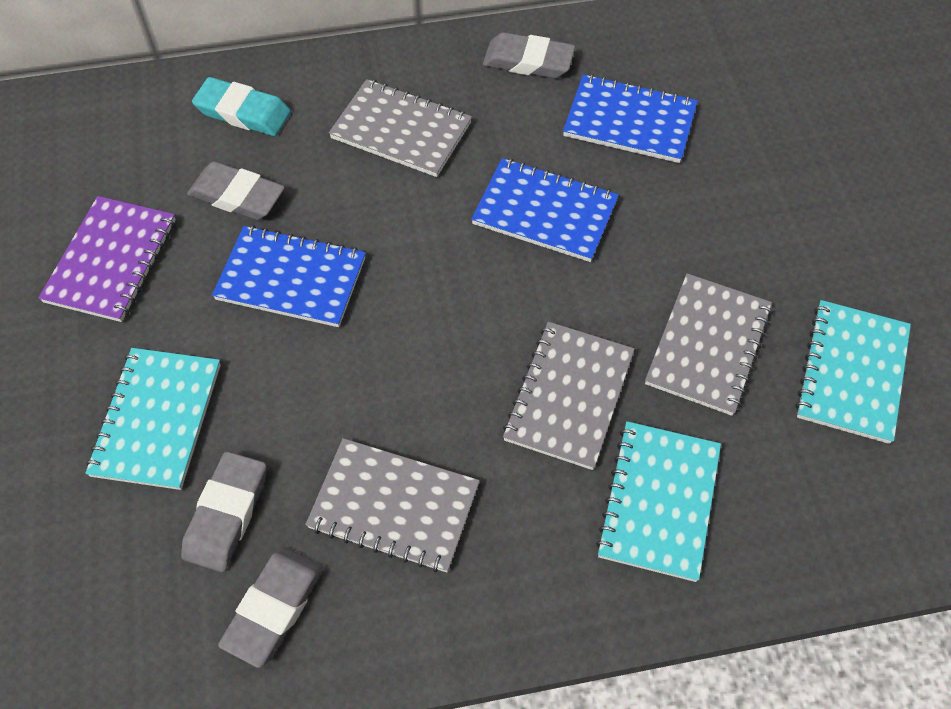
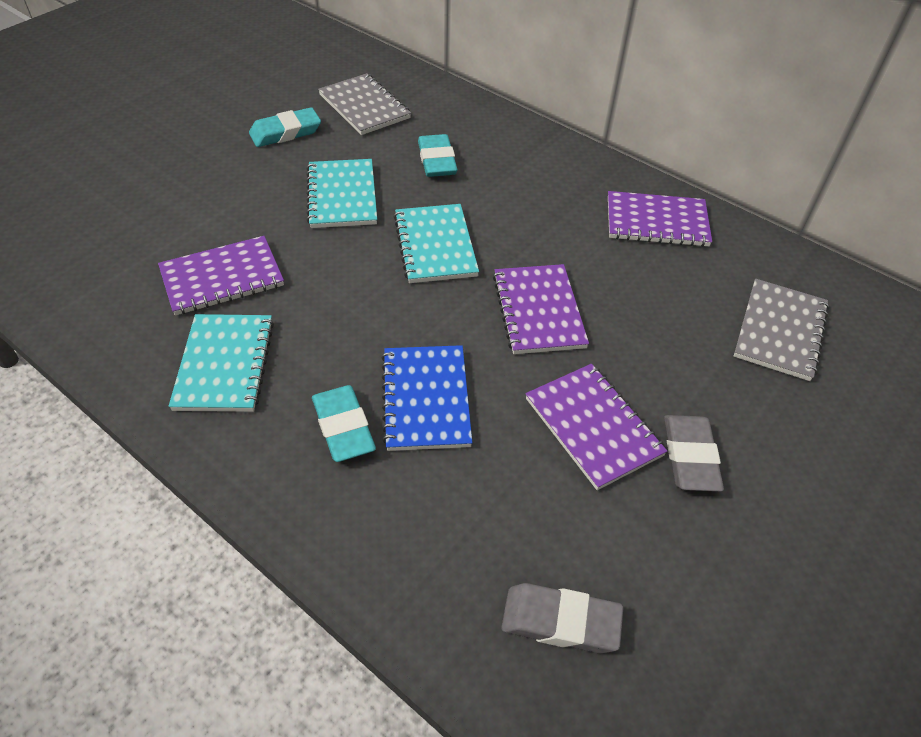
blue notebook: [212,226,366,327] [471,158,619,262] [563,74,698,163] = 3 -> [381,345,472,451] = 1
grey eraser: [181,451,267,572] [187,161,285,220] [218,547,324,668] [483,32,576,79] = 4 -> [501,583,624,654] [664,415,724,492] = 2
grey notebook: [305,438,480,572] [329,79,472,177] [503,322,635,470] [645,273,772,416] = 4 -> [318,73,411,135] [734,279,829,381] = 2
purple notebook: [38,196,176,322] = 1 -> [158,236,284,316] [493,264,589,354] [526,364,667,490] [608,191,712,247] = 4
turquoise eraser: [192,77,291,136] = 1 -> [249,107,321,147] [312,385,376,462] [418,134,458,177] = 3

